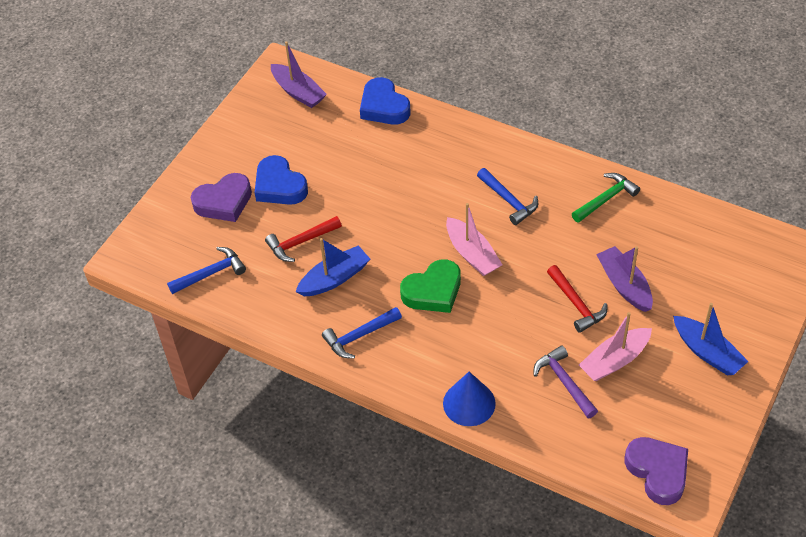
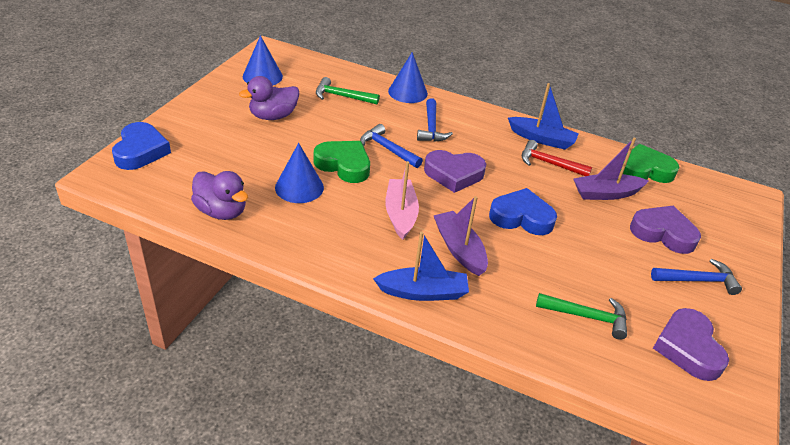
blue cone: [443,372,496,426] = 1 -> [243,35,283,85] [275,143,324,203] [388,52,428,103] = 3
green hammer: [572,173,640,223] = 1 -> [316,77,380,105] [536,293,627,340] = 2
green heart: [400,259,461,313] = 1 -> [314,141,370,183] [623,144,679,183] = 2
pink boat: [446,203,503,276] [579,312,652,381] = 2 -> [385,161,419,240] = 1
purple duck: none = 0 -> [191,171,248,220] [239,76,300,120] = 2
purple hammer: [533,345,598,418] = 1 -> none = 0
purple heart: [191,173,252,222] [625,437,688,505] = 2 -> [424,150,486,193] [630,206,701,254] [653,308,729,381] = 3
red hammer: [265,216,342,262] [547,265,608,333] = 2 -> [522,140,592,176] = 1

